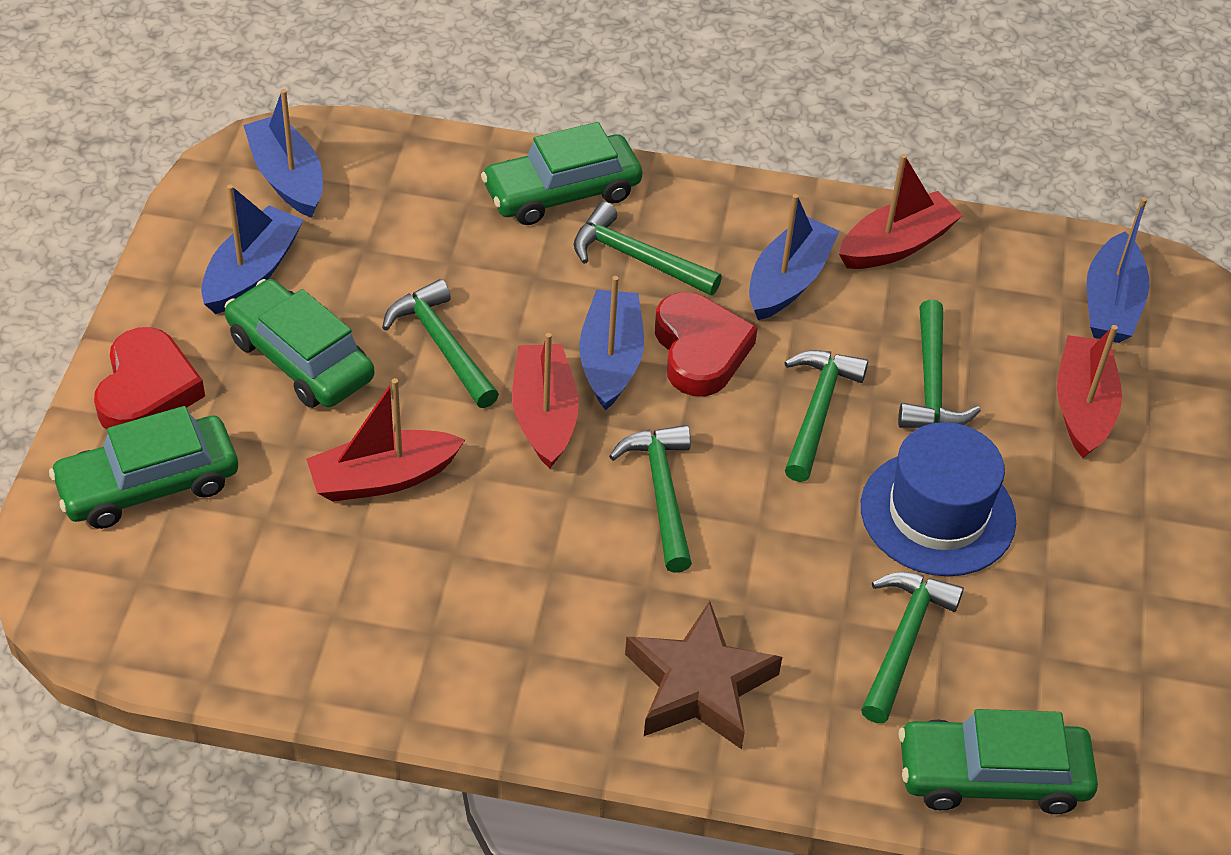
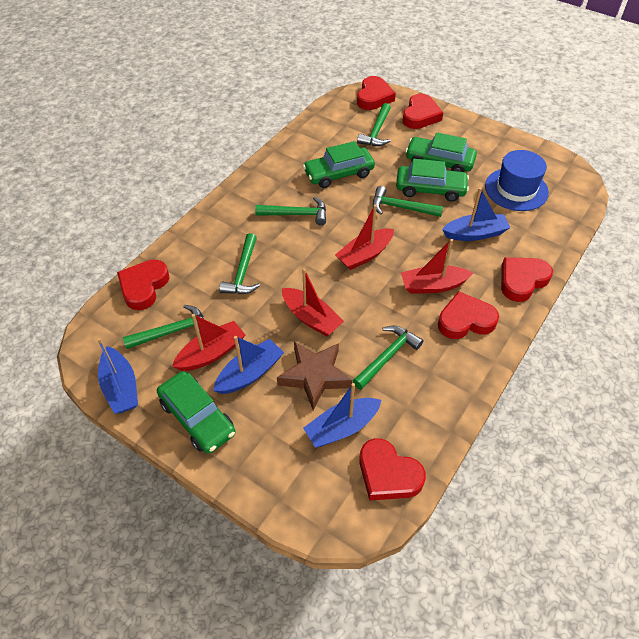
blue boat: [201,184,304,314] [243,89,323,218] [579,276,644,410] [749,194,840,320] [1087,197,1150,343] = 5 -> [97,338,138,414] [213,336,284,394] [303,383,381,448] [442,188,510,241] = 4
red heart: [94,327,205,429] [655,292,758,396] = 2 -> [117,260,170,310] [357,76,396,110] [359,438,426,501] [402,94,443,129] [438,291,499,339] [501,257,553,302] = 6

